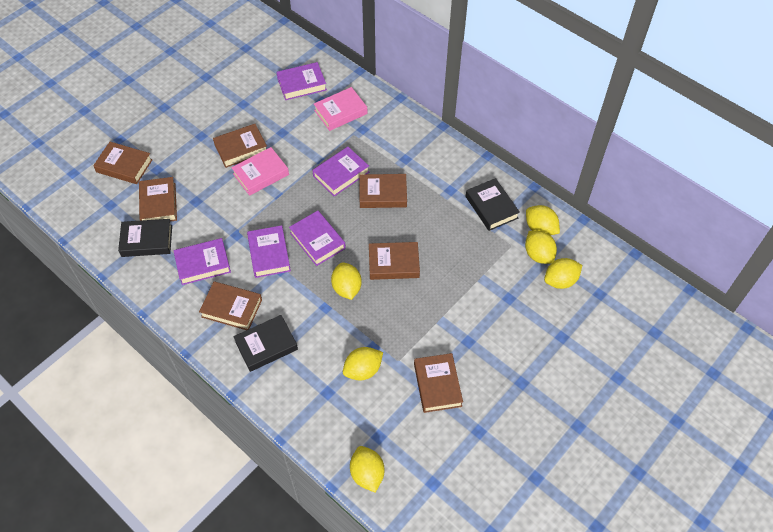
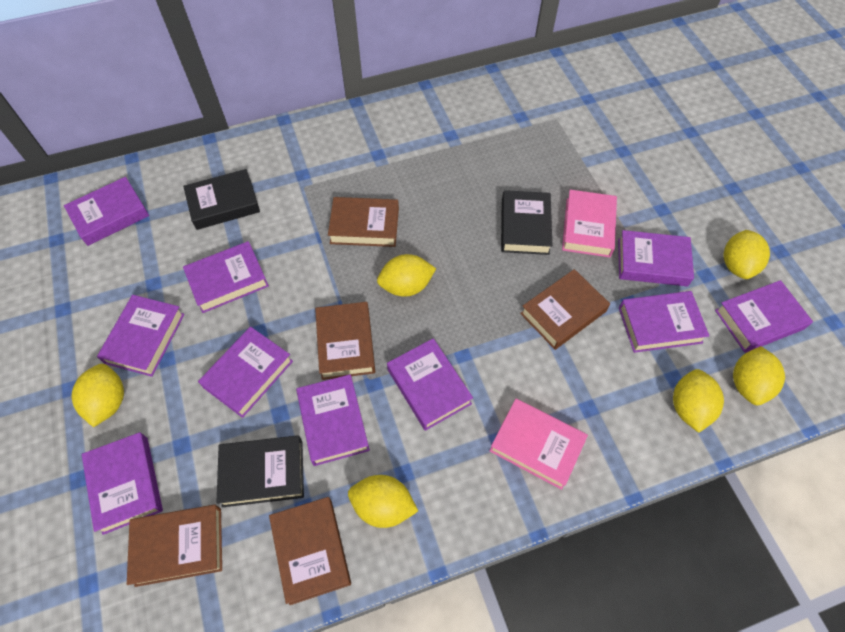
brown book: [93,142,152,184] [139,177,177,222] [199,281,262,330] [213,124,267,168] [359,174,407,208] [369,242,420,280] [414,353,463,413] = 7 -> [127,505,222,587] [269,497,351,605] [315,302,375,380] [328,197,399,247] [520,269,610,350] = 5
purple book: [173,238,231,285] [247,225,291,278] [277,62,327,100] [289,211,346,266] [313,147,369,196] = 5 -> [64,177,149,246] [82,432,163,535] [97,295,185,377] [183,241,269,313] [198,327,293,418] [296,374,370,466] [387,338,473,431] [618,230,694,286] [619,291,709,353] [715,280,813,353] = 10

